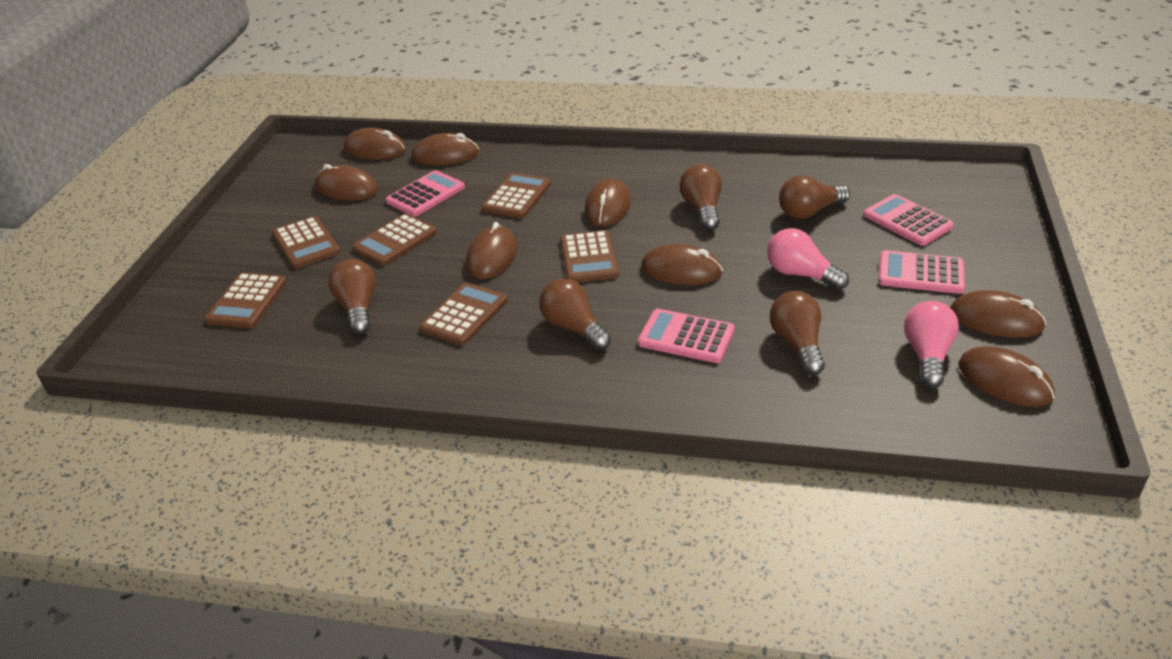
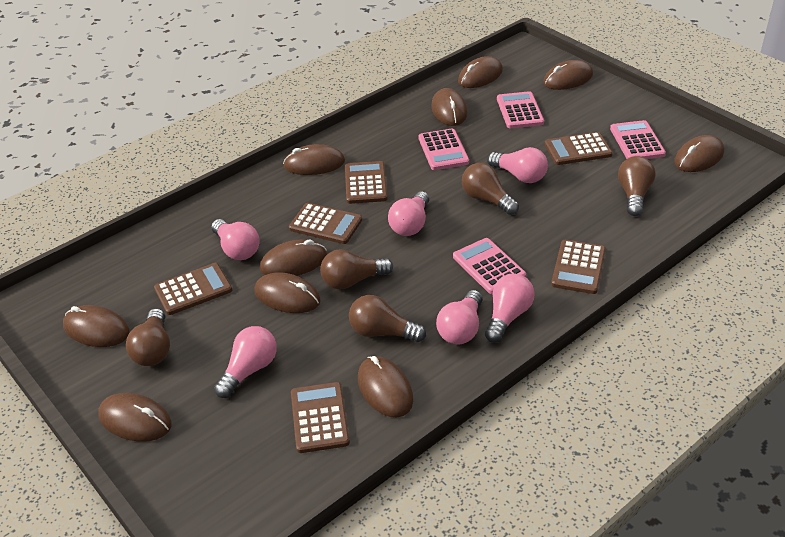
brown mouse: [315,164,378,201] [344,127,406,159] [411,133,479,165] [466,222,517,279] [585,178,631,227] [641,244,723,285] [950,290,1046,338] [958,346,1055,407] = 8 -> [63,305,129,347] [98,393,171,442] [254,272,320,313] [260,239,327,276] [283,144,345,175] [358,356,413,417] [431,88,467,126] [458,56,503,88] [543,60,593,90] [674,135,724,172] = 10
pink light bulb: [767,228,849,290] [904,301,959,388] = 2 -> [211,219,260,260] [214,326,277,398] [388,191,429,236] [436,290,483,344] [485,274,535,343] [487,147,548,183] = 6

